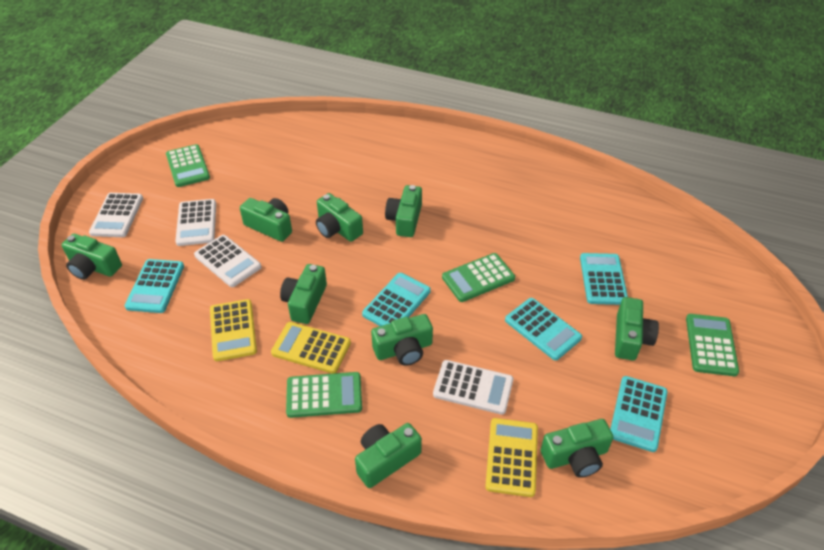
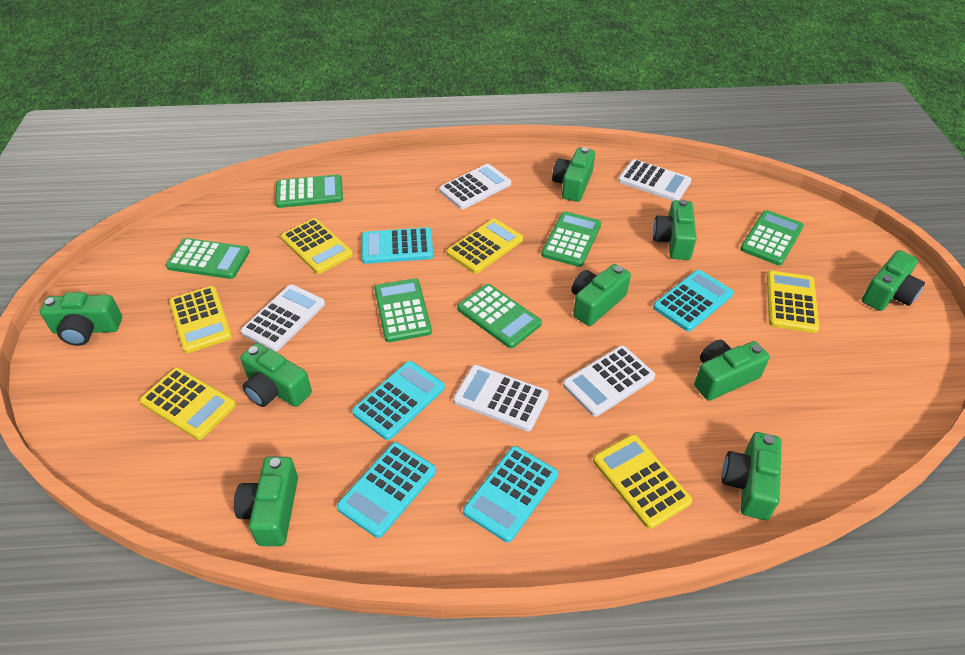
green calculator: [166,144,210,187] [286,372,362,418] [442,253,515,302] [686,314,739,376] = 4 -> [166,238,250,279] [275,174,343,208] [374,278,432,342] [457,284,542,348] [542,212,601,267] [740,210,804,266] = 6
white calculator: [89,193,143,237] [176,199,216,246] [194,235,262,287] [433,360,513,415] = 4 -> [241,284,325,352] [439,164,511,209] [453,365,548,431] [563,346,655,417] [618,159,692,201] = 5
yellow calculator: [210,299,257,361] [271,322,351,374] [485,418,538,497] = 3 -> [140,368,236,440] [169,286,232,353] [281,218,353,274] [447,219,523,274] [593,434,692,529] [767,271,819,333] = 6

